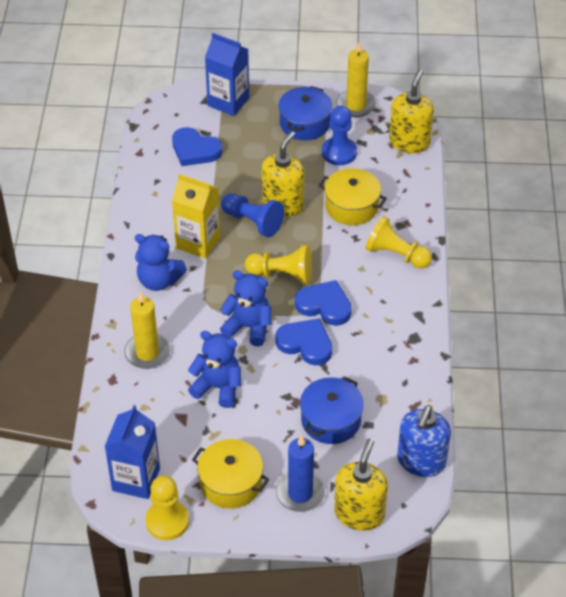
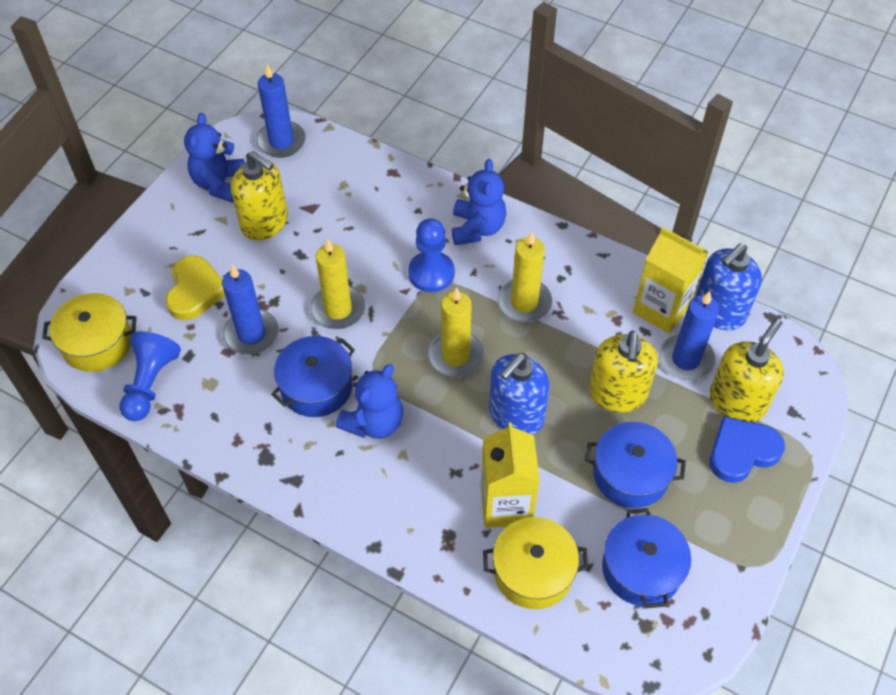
blue candle: [276,435,325,512] = 1 -> [222,265,279,355] [256,64,306,158] [659,291,719,381] = 3
blue carton: [105,405,160,499] [205,33,249,116] = 2 -> none = 0
blue heart: [172,127,222,166] [275,318,332,365] [295,280,352,326] = 3 -> [709,416,785,483] = 1
blue pot: [278,86,332,140] [300,376,364,444] = 2 -> [271,336,355,417] [585,422,686,508] [602,508,691,608] = 3
blue soap dispenser: [397,405,451,477] = 1 -> [489,353,550,435] [695,243,762,330] = 2
yellow candle: [124,292,170,369] [336,42,376,117] = 2 -> [310,239,365,329] [428,287,484,377] [498,232,552,322] = 3
yellow carton: [172,174,221,259] = 1 -> [481,422,540,528] [633,227,708,333] = 2
yellow heart: none = 0 -> [166,255,225,320] = 1
yellow pawn: [145,476,189,540] [245,245,312,284] [365,216,432,269] = 3 -> none = 0

